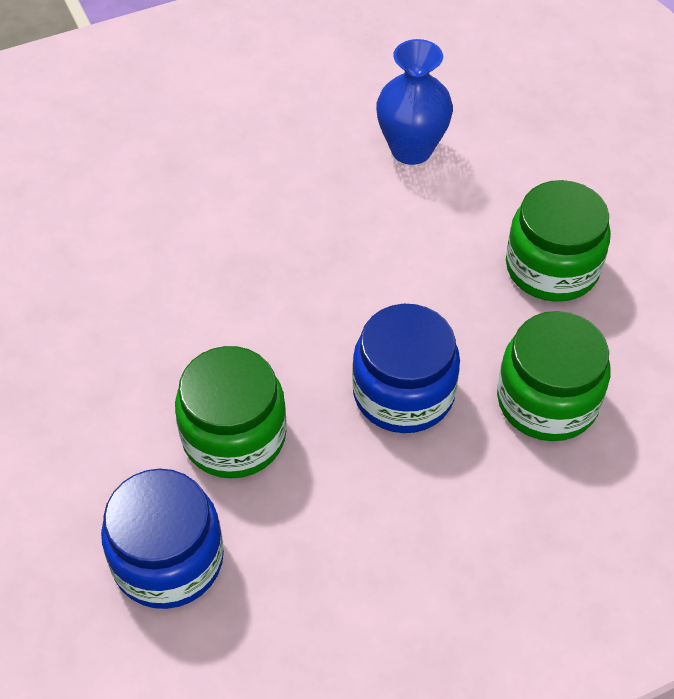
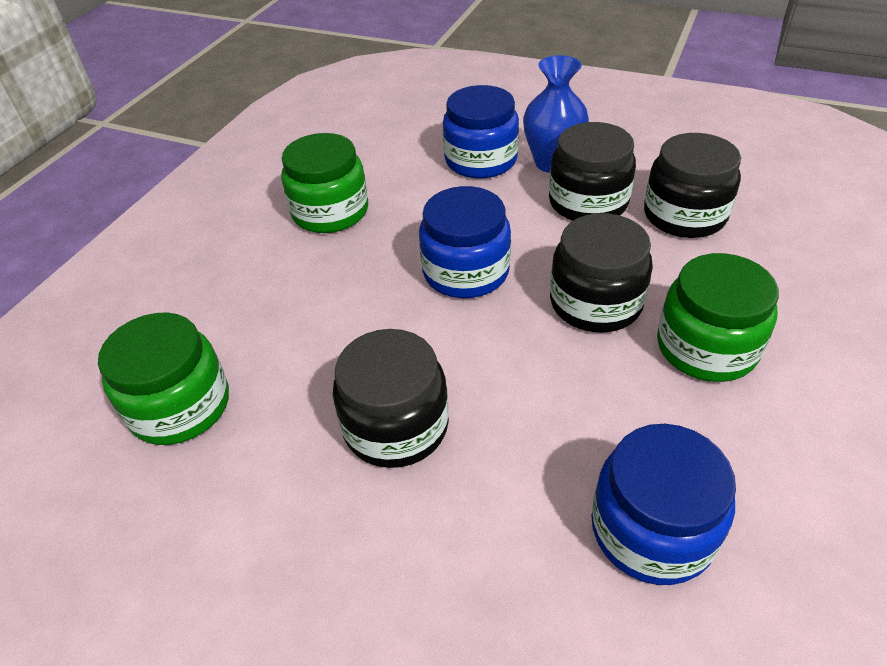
black jar: none = 0 -> [333,329,449,468] [549,122,636,221] [550,213,653,333] [644,133,741,238] = 4
blue jar: [101,469,224,609] [352,304,460,433] = 2 -> [419,186,511,298] [443,85,519,179] [591,424,736,585] = 3

